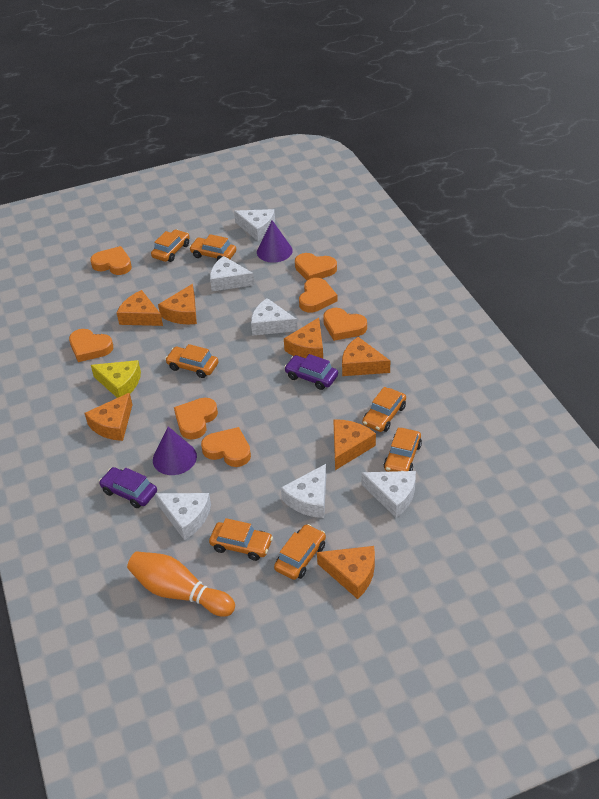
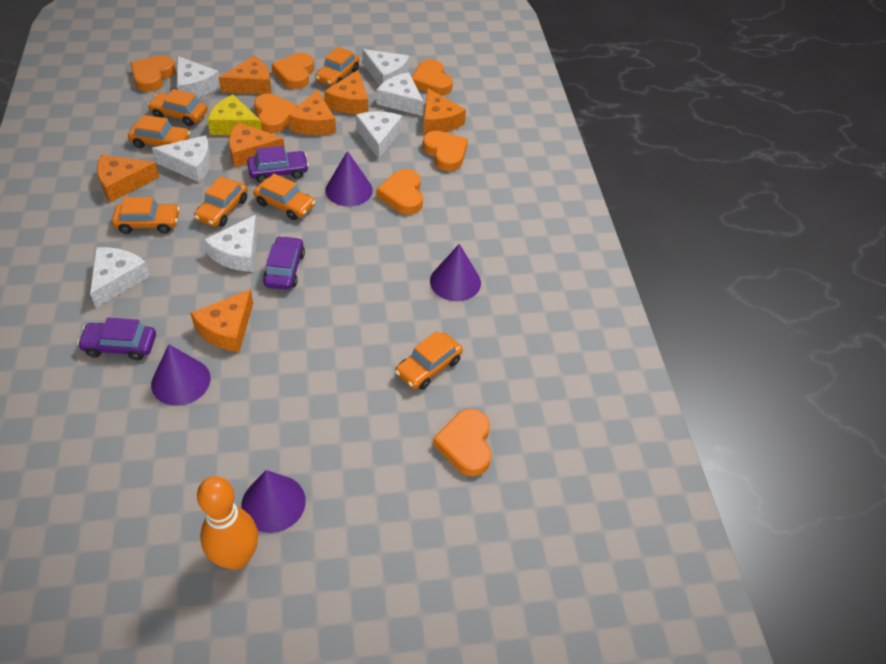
purple car: [99,467,157,508] [284,354,338,390] = 2 -> [77,318,156,360] [247,146,309,183] [263,236,305,290] = 3
purple cone: [153,427,197,475] [257,220,293,263] = 2 -> [151,344,211,406] [241,470,306,533] [325,151,373,207] [430,244,481,301] = 4
white cheese: [155,493,211,540] [210,256,255,291] [234,209,275,241] [251,298,298,336] [281,464,326,518] [361,471,416,518] = 6 -> [90,247,150,308] [152,135,211,182] [177,56,220,98] [204,215,258,272] [356,111,402,159] [362,49,409,86] [376,72,424,116] = 7

